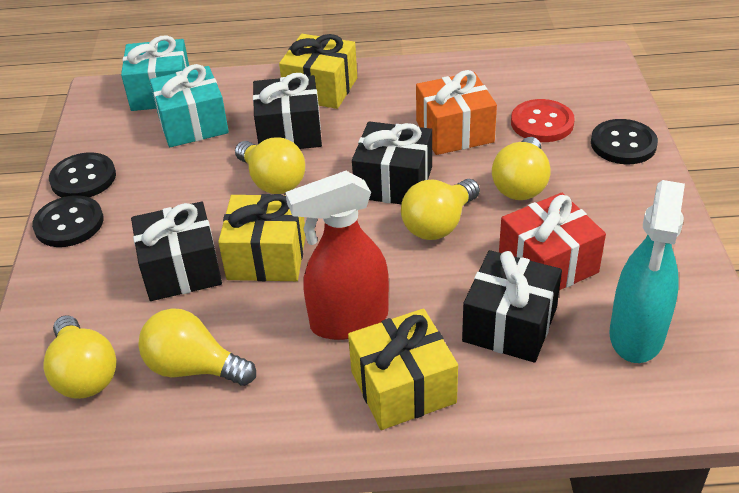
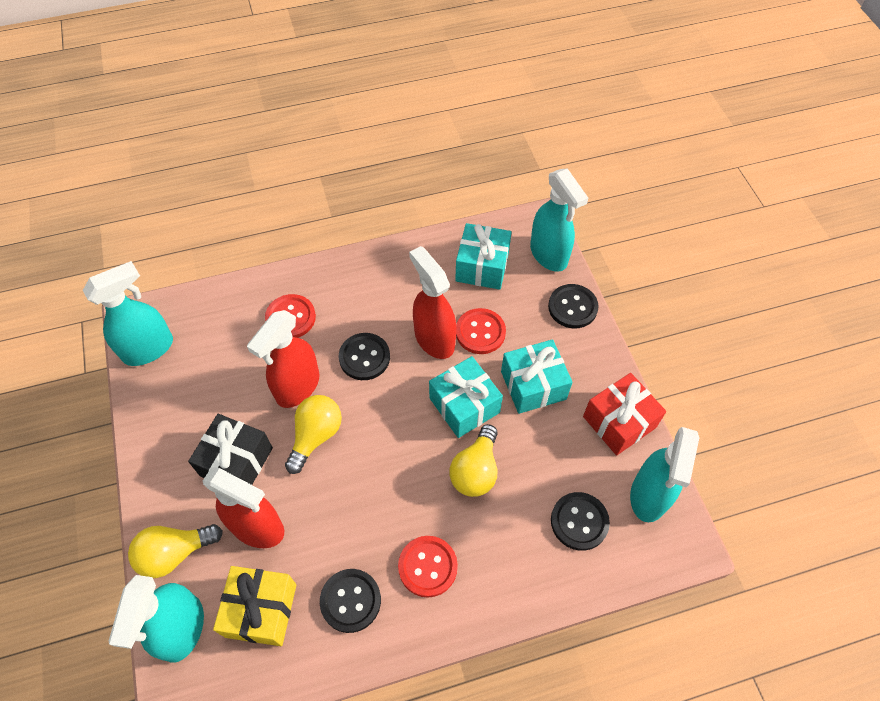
black button: [32,195,103,247] [49,152,116,197] [591,119,658,164] = 3 -> [320,569,381,633] [339,333,390,380] [548,284,599,328] [551,492,610,551] = 4
black gift: [131,202,222,301] [253,73,322,149] [352,122,432,204] [462,250,562,363] = 4 -> [188,414,273,485] = 1
orange gift: [416,70,497,155] = 1 -> none = 0
red button: [511,99,575,142] = 1 -> [265,294,316,338] [398,536,458,598] [456,308,506,354] = 3
red spray bottle: [285,171,389,340] = 1 -> [203,467,284,548] [247,310,320,408] [409,246,456,359] = 3
turquoise gift: [121,35,189,111] [150,64,229,147] = 2 -> [429,356,503,438] [455,223,512,290] [501,339,573,414] = 3
turquoise spray bottle: [609,180,685,363] = 1 -> [83,261,173,366] [109,575,204,663] [530,168,588,272] [630,427,699,522] = 4
yellow gift: [218,194,306,281] [279,34,357,109] [348,308,458,430] = 3 -> [213,566,296,646] = 1
yellow light bulb: [44,315,116,399] [138,308,256,386] [235,137,305,194] [401,179,480,240] [492,137,551,200] = 5 -> [128,524,223,578] [285,395,342,474] [450,424,498,497] = 3

